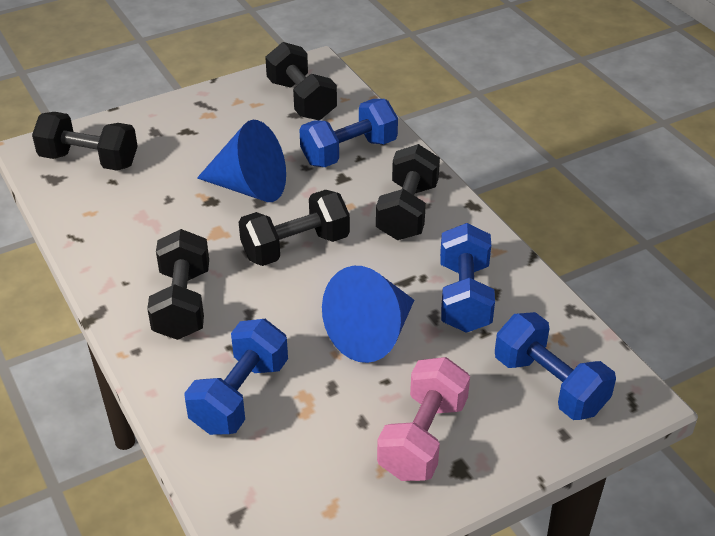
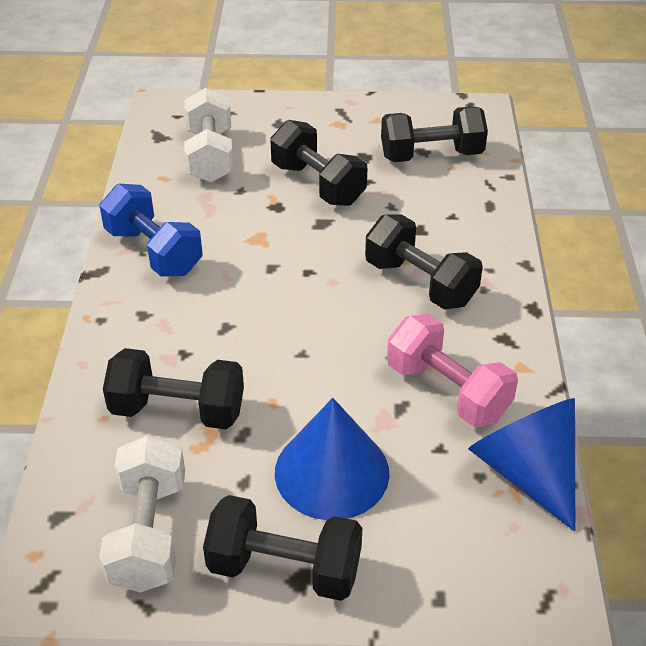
blue dumbbell: [184,319,288,435] [299,99,398,167] [440,223,495,333] [495,312,616,420] = 4 -> [99,183,203,277] = 1
white dumbbell: none = 0 -> [99,435,185,593] [184,88,234,183] = 2

